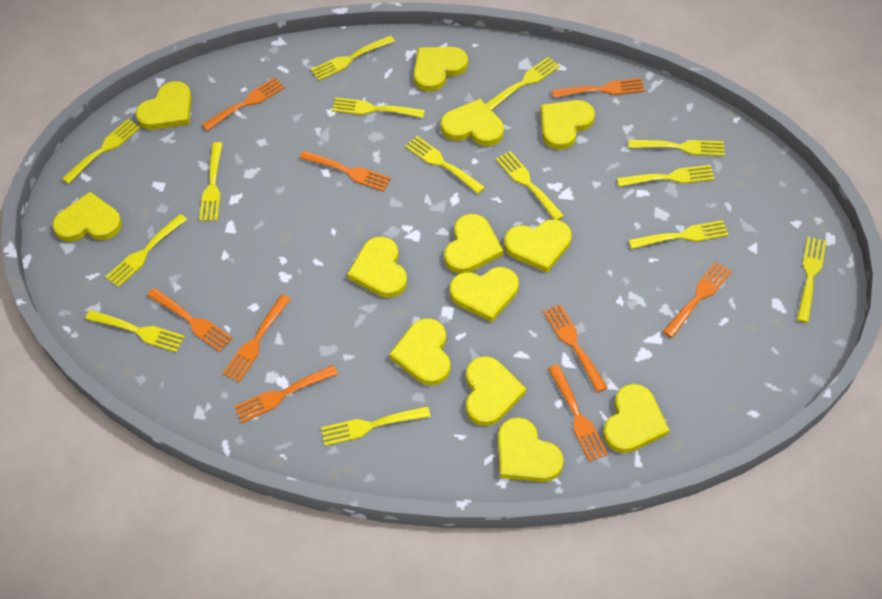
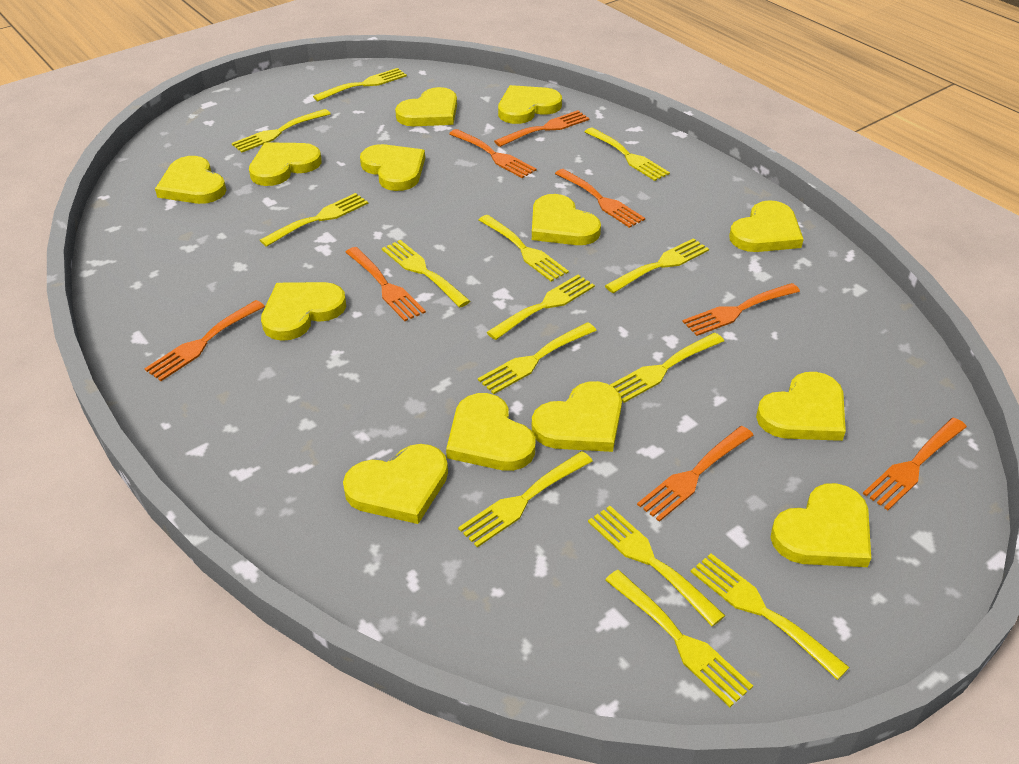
orange fork: [147,288,233,352] [202,77,285,131] [223,294,291,382] [234,365,338,423] [300,151,391,192] [543,304,608,393] [548,364,608,462] [552,78,645,98] [663,262,732,338] = 9 -> [144,300,265,381] [345,247,426,321] [449,129,537,178] [494,110,589,147] [555,169,645,228] [637,426,753,522] [682,283,800,336] [863,418,967,510] = 8

